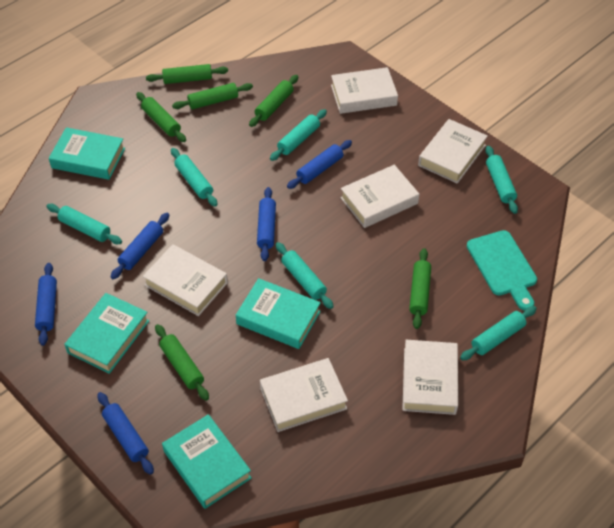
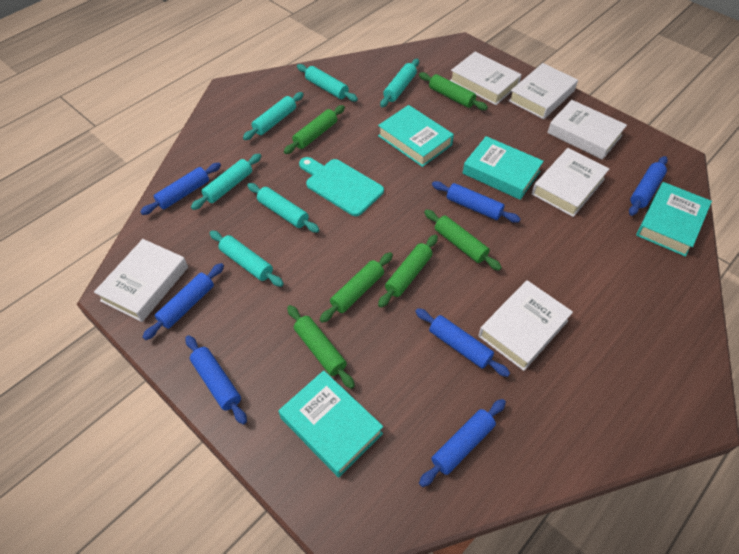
blue rolling pin: [35,263,57,346] [97,392,154,475] [111,213,169,279] [257,187,276,261] [287,140,352,189] = 5 -> [140,163,221,215] [143,263,224,340] [185,335,247,425] [415,308,510,377] [419,399,506,487] [432,181,520,223] [629,156,668,216] = 7

